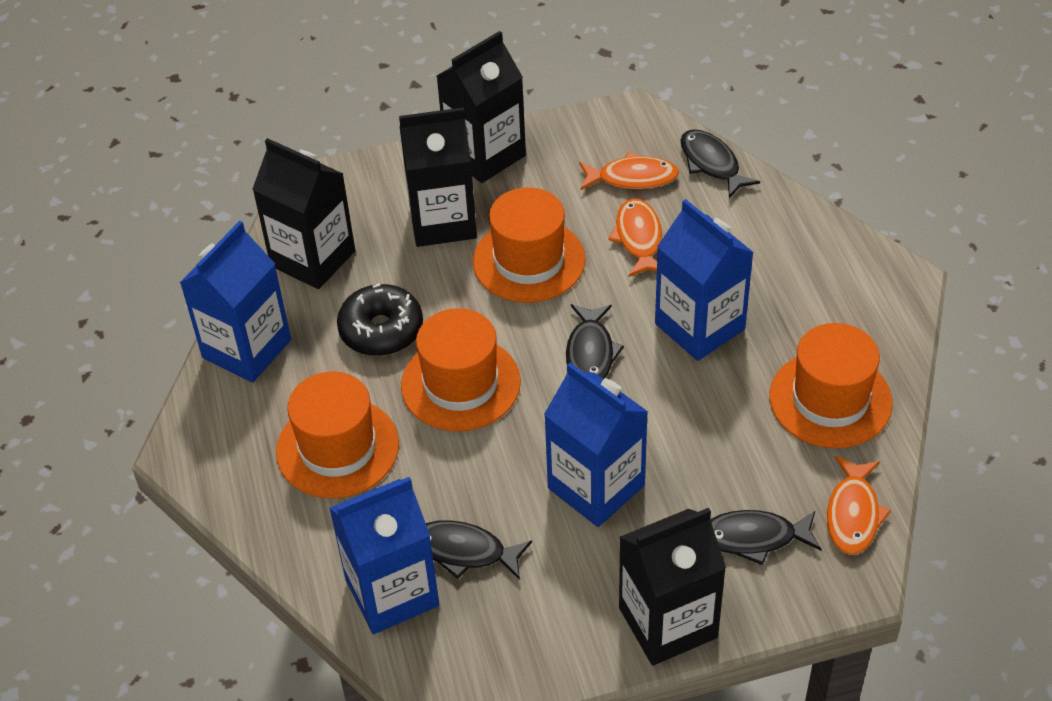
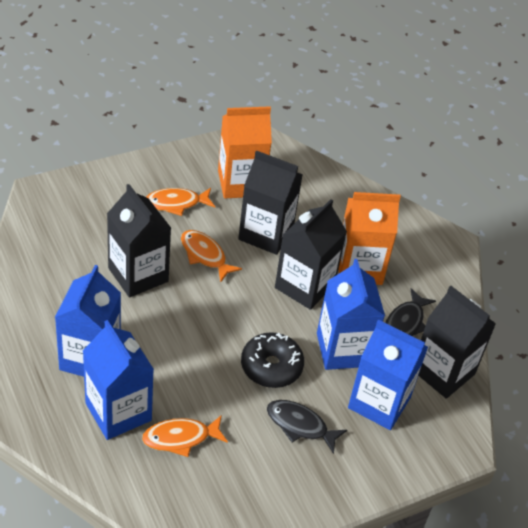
black fish: [426,520,532,580] [566,304,624,379] [680,129,760,198] [710,510,822,565] = 4 -> [267,400,347,454] [386,288,436,336] = 2
orange carton: none = 0 -> [218,106,272,198] [338,192,401,285] = 2
orange hat: [276,371,399,498] [401,308,521,431] [473,187,586,303] [769,323,893,448] = 4 -> none = 0

